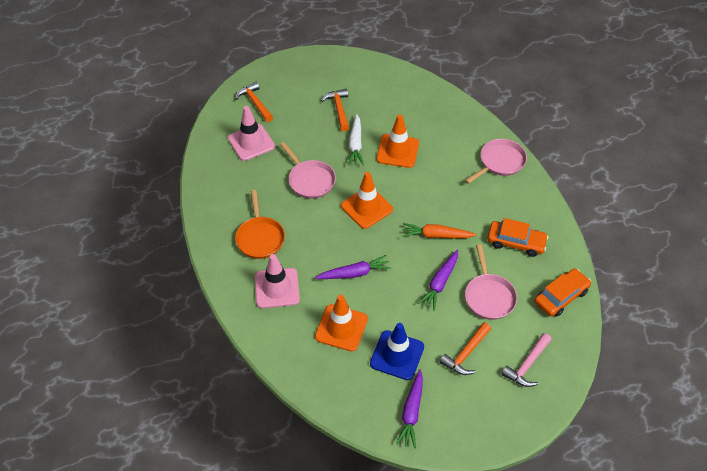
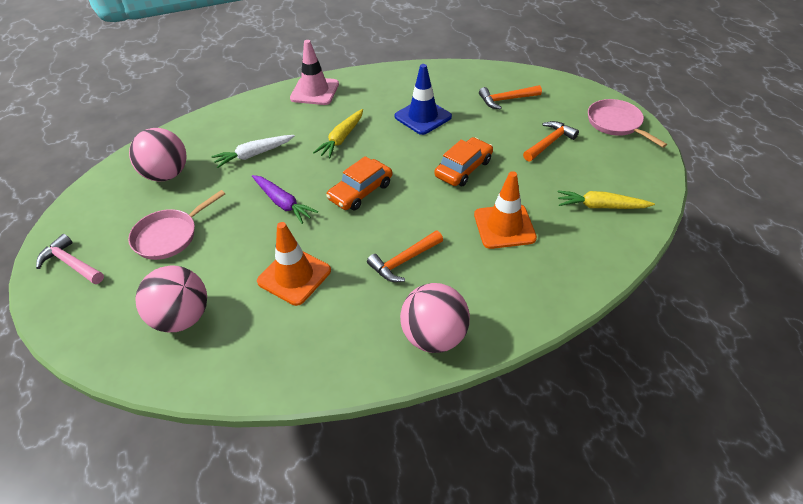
orange carrot: [402,223,477,239] = 1 -> none = 0
orange pan: [235,190,285,259] = 1 -> none = 0
orange traffic cone: [315,295,368,351] [341,172,393,229] [377,115,419,168] = 3 -> [257,222,331,306] [474,171,537,249] = 2
pink ball: none = 0 -> [129,128,187,181] [135,266,207,332] [400,283,470,353] = 3
pink pan: [280,142,336,199] [465,139,527,184] [465,244,517,320] = 3 -> [128,190,225,260] [588,99,667,148] = 2
pink traffic cone: [228,106,275,161] [255,254,300,308] = 2 -> [290,40,339,105] = 1
purple carrot: [315,255,391,279] [396,369,423,448] [418,250,458,311] = 3 -> [252,175,318,224] = 1
yellow carrot: none = 0 -> [313,109,363,158] [558,191,655,209] = 2

